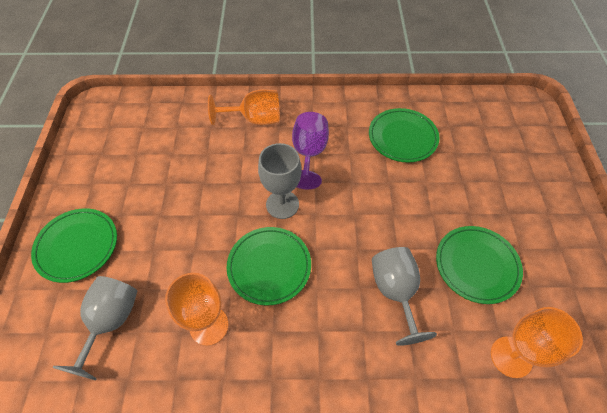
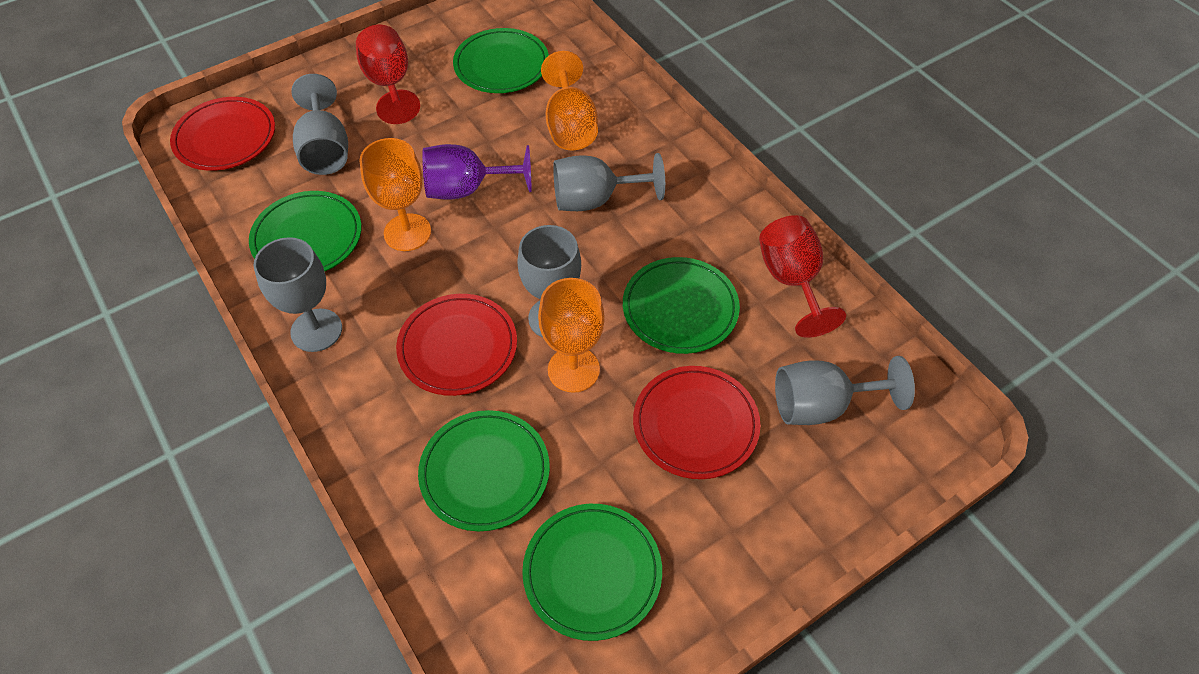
green plate: [31,208,117,283] [227,227,311,305] [369,108,439,163] [436,226,523,304] = 4 -> [249,191,362,271] [418,410,550,531] [453,28,549,93] [522,504,662,641] [623,257,740,354] = 5
grey goblet: [52,276,137,380] [258,143,302,219] [372,247,437,346] = 3 -> [254,237,342,352] [291,74,348,175] [517,225,581,338] [553,153,665,211] [775,356,915,425] = 5
red goblet: none = 0 -> [356,25,420,124] [759,215,846,338] = 2
red plate: none = 0 -> [170,97,275,171] [396,294,517,396] [633,366,760,479] = 3

